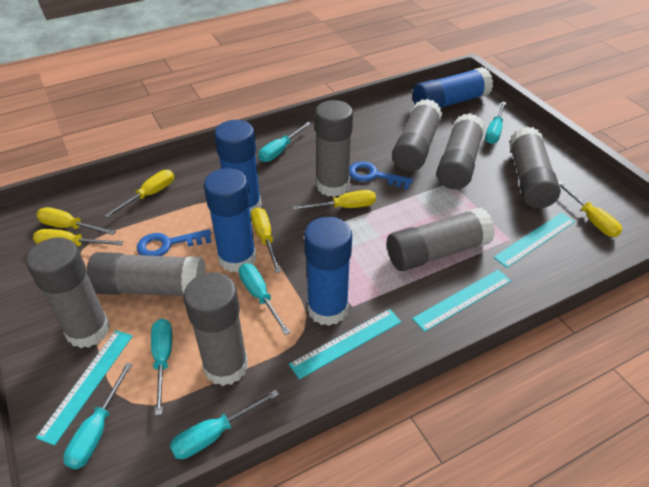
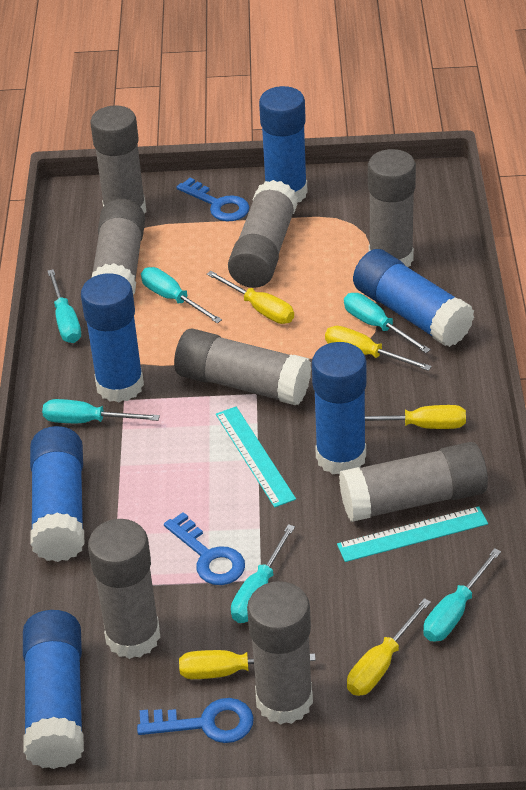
blue glue stick: [204,168,256,273] [214,120,261,216] [304,217,352,326] [413,67,493,108] = 4 -> [23,610,84,769] [30,426,84,562] [81,273,144,403] [259,86,308,203] [312,342,367,475] [353,249,474,347] = 6
blue key: [137,229,212,256] [349,162,413,189] = 2 -> [137,698,254,743] [164,512,245,585] [176,178,249,221] = 3
turquoise ruler: [36,330,133,446] [289,309,401,379] [412,270,511,332] [493,213,575,268] = 4 -> [216,407,296,507] [337,506,488,562] = 2
yellow screwdriver: [33,229,123,246] [36,207,116,235] [104,170,174,218] [251,208,281,273] [292,190,376,210] [558,181,622,237] = 6 -> [179,650,316,679] [207,271,294,324] [325,326,432,371] [347,598,431,696] [365,405,466,429] = 5

